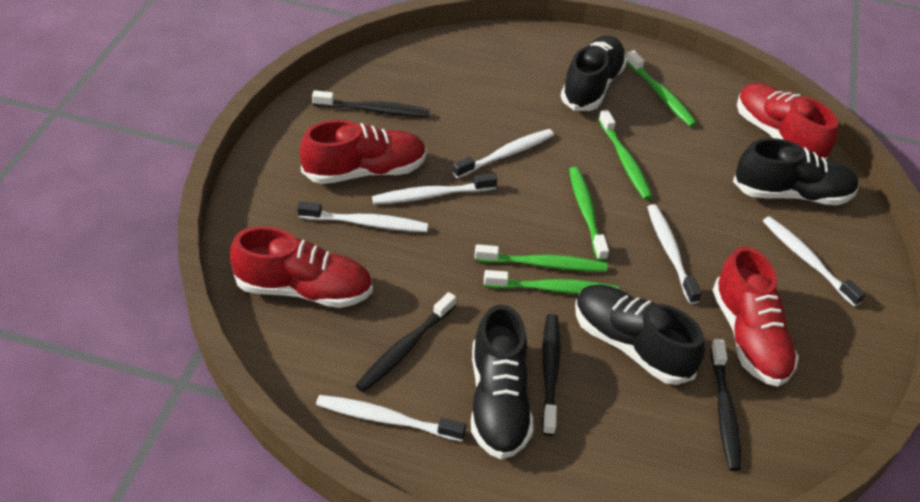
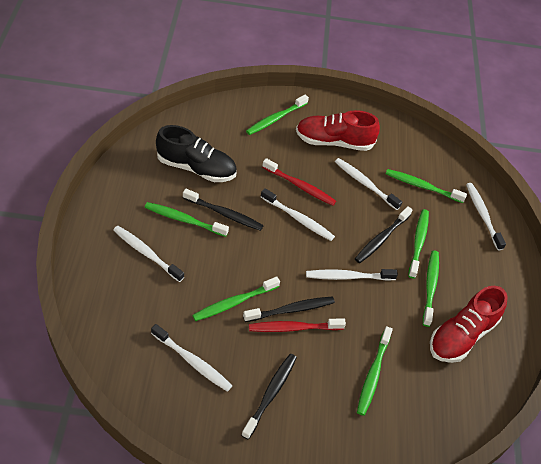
black shoe: [471,304,534,459] [561,36,627,111] [575,285,705,385] [733,138,859,205] = 4 -> [156,125,237,182] = 1
green toothbrush: [475,244,607,272] [484,270,619,295] [569,167,609,261] [598,110,653,200] [627,50,697,127] = 5 -> [145,202,229,237] [192,277,280,321] [246,95,309,135] [357,326,393,416] [386,169,467,203] [408,209,429,279] [423,250,439,327] = 7
red shoe: [230,226,373,308] [300,120,427,184] [713,247,799,387] [737,83,838,160] = 4 -> [296,110,380,151] [430,286,508,363] = 2
red toothbrush: none = 0 -> [249,318,346,332] [262,158,336,206] = 2

